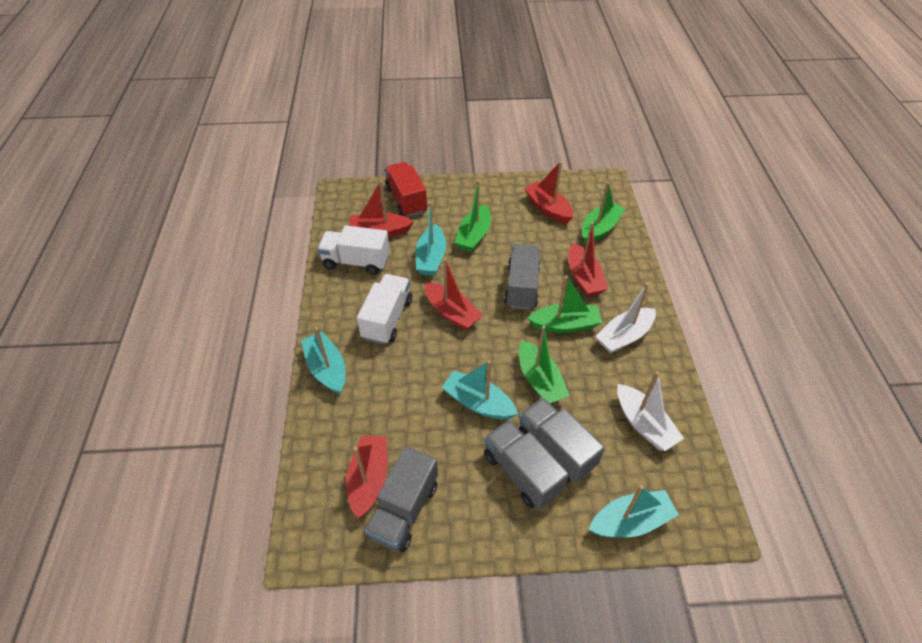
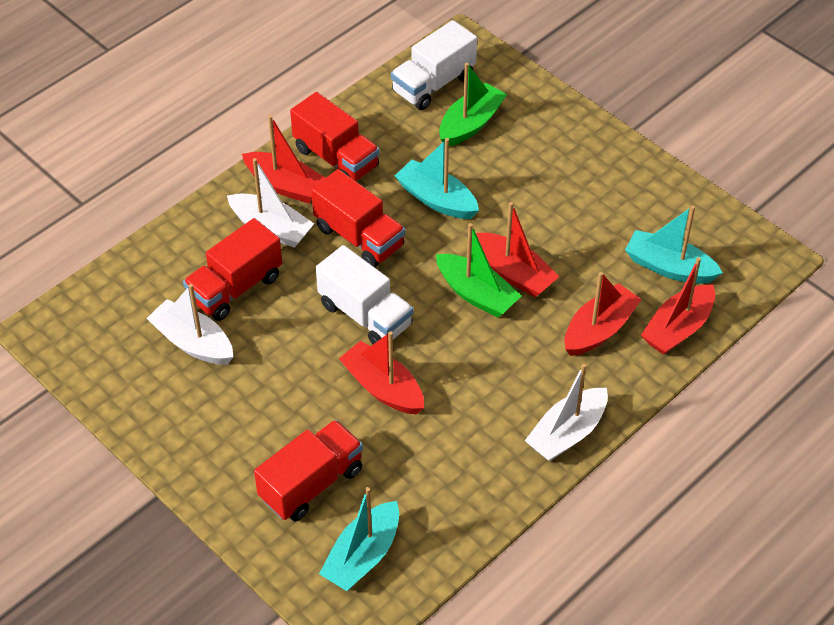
green boat: [455,180,491,252] [519,326,570,403] [528,276,602,333] [582,182,626,244] = 4 -> [436,223,521,318] [439,63,507,146] = 2
grey truck: [365,446,438,552] [484,420,569,509] [504,244,540,310] [519,397,605,483] = 4 -> none = 0
red truck: [385,162,427,217] = 1 -> [183,218,282,321] [254,420,363,521] [290,92,380,181] [311,169,405,267] = 4
turquoise boat: [301,327,345,394] [416,202,446,276] [441,360,518,420] [589,485,679,538] = 4 -> [319,487,399,591] [395,138,479,219] [625,206,723,284] = 3
white boat: [595,283,656,353] [617,371,684,451] = 2 -> [146,284,233,365] [227,158,314,248] [525,364,608,462] = 3

